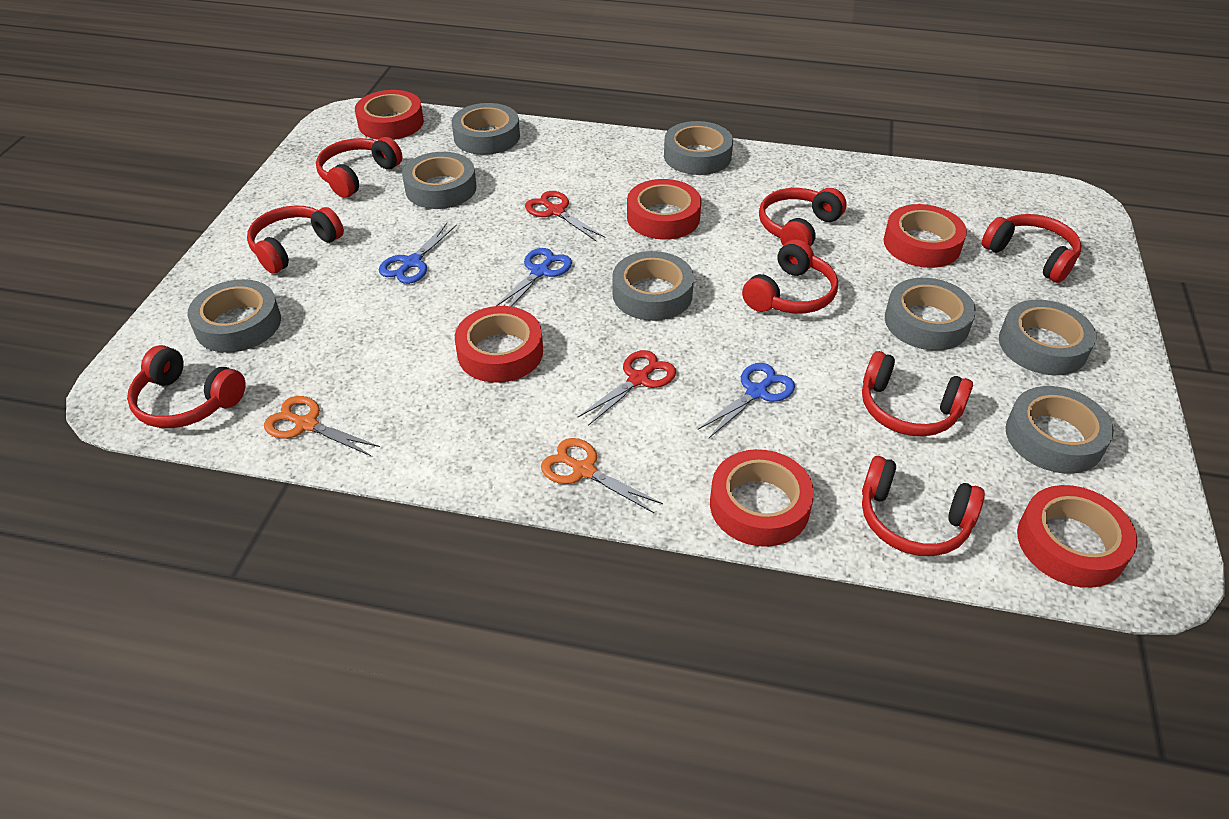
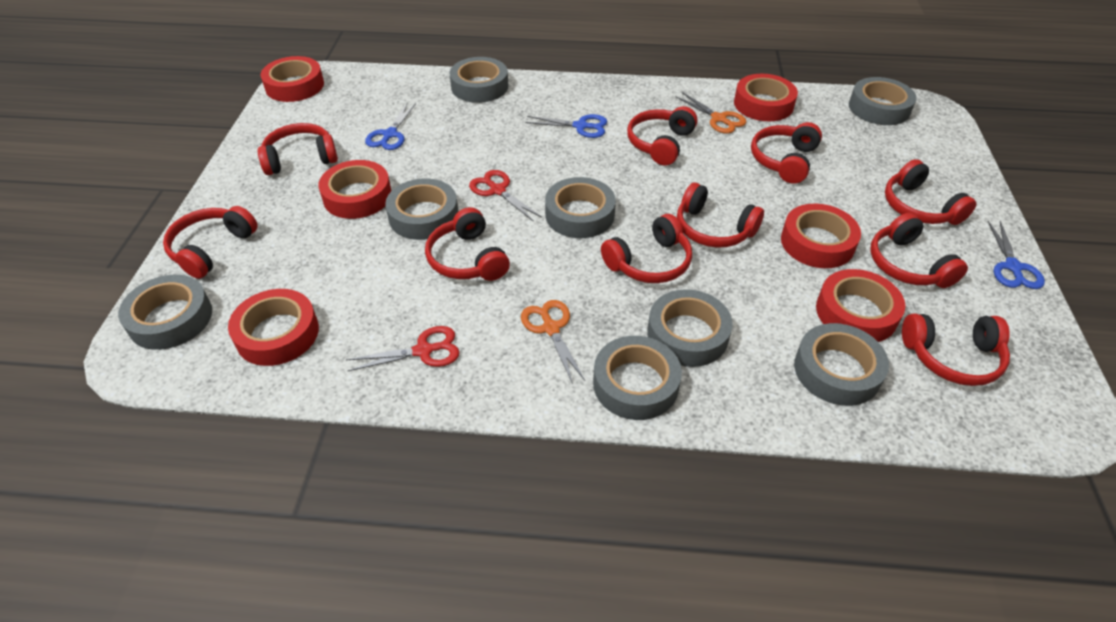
red headphones: [127,345,246,428] [247,206,344,274] [316,137,403,198] [742,239,838,314] [759,188,847,246] [862,351,973,436] [862,456,985,556] [982,214,1082,283] = 8 -> [163,206,258,279] [258,123,338,175] [425,207,510,281] [601,214,692,283] [627,106,698,166] [677,183,764,248] [751,122,822,184] [870,213,968,288] [885,159,976,225] [902,314,1010,386] = 10

